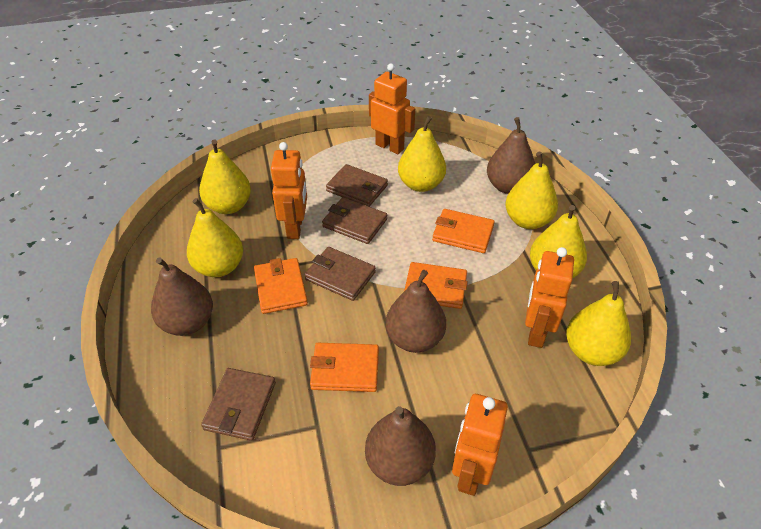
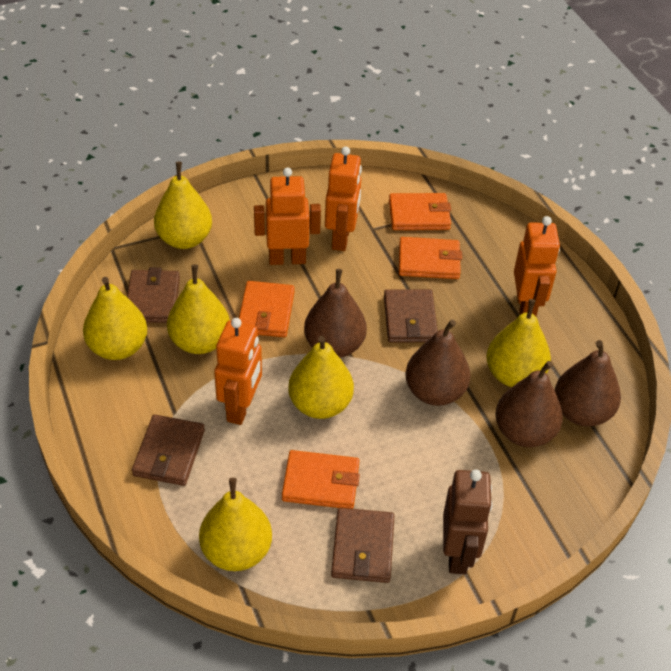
brown robot: none = 0 -> [443,470,493,574] = 1

